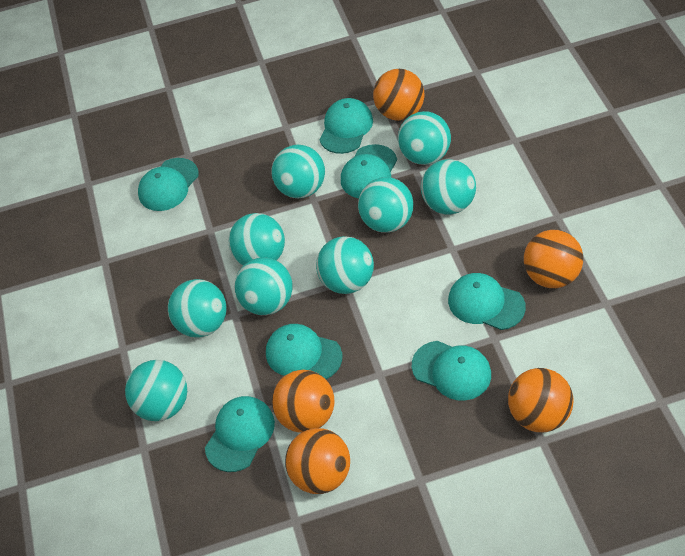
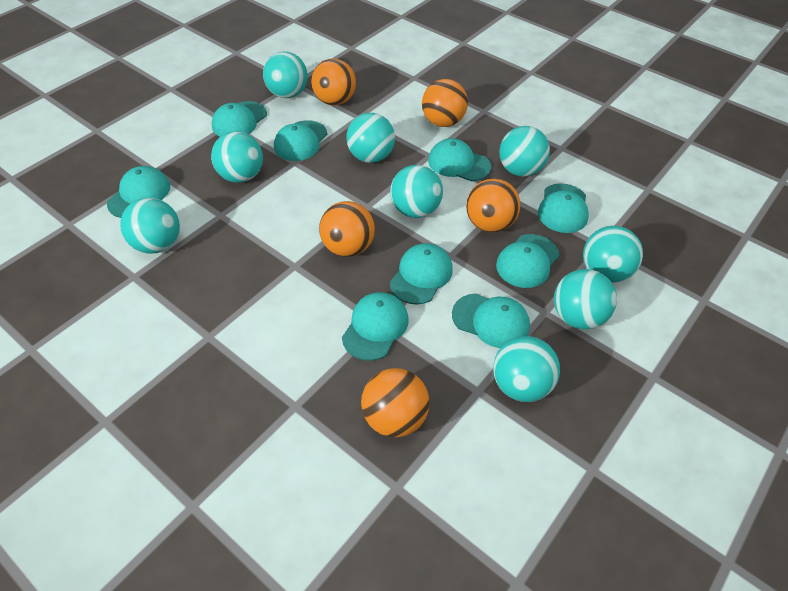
turquoise cap: [138,158,199,211] [205,396,275,472] [266,324,342,379] [320,98,373,154] [341,144,397,198] [412,341,491,401] [448,273,526,330] = 7 -> [107,166,170,218] [212,101,267,137] [274,120,327,161] [342,292,408,361] [390,243,453,305] [428,138,491,181] [452,293,530,348] [496,234,559,288] [538,183,589,233] = 9

